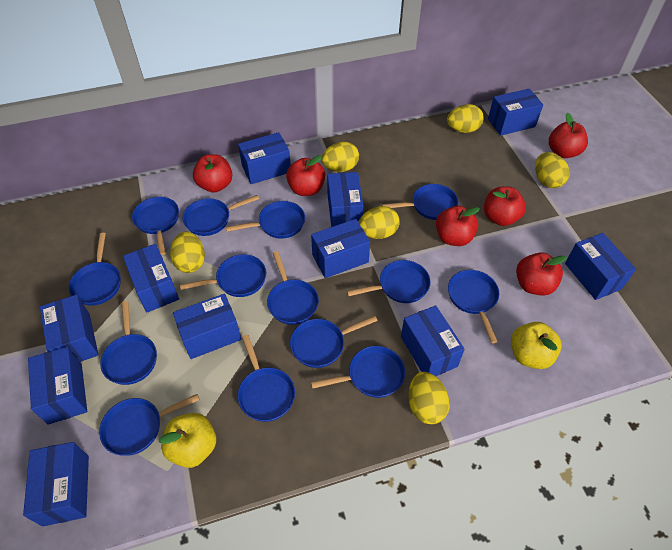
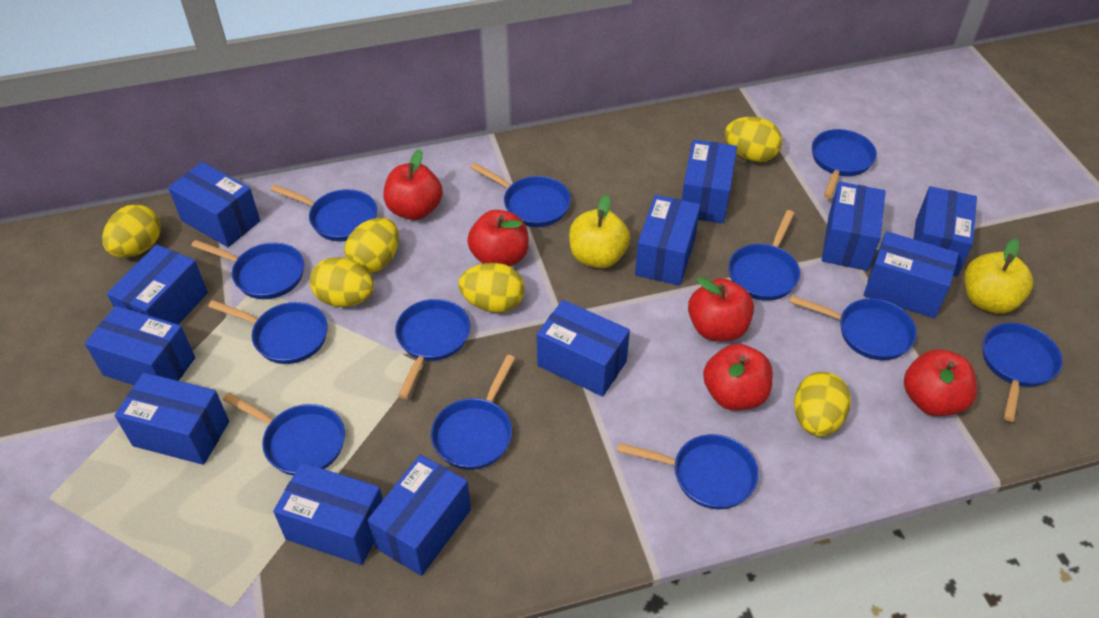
blue box: [23,442,89,526] [28,347,87,425] [40,295,99,362] [123,244,179,312] [173,293,241,359] [238,132,291,184] [311,219,370,278] [327,172,363,227] [401,305,465,376] [488,89,543,136] [565,233,636,300] = 11 -> [85,306,195,385] [107,245,208,325] [115,372,229,465] [168,162,260,247] [273,463,383,565] [367,454,471,576] [537,300,630,397] [635,195,701,286] [682,140,737,223] [822,182,886,271] [864,231,959,318] [913,186,977,277] = 12
blue pan: [69,233,121,305] [99,394,200,456] [100,301,157,385] [132,197,179,255] [180,254,266,297] [183,195,259,236] [226,201,305,239] [238,335,295,422] [267,251,319,325] [290,316,378,368] [311,346,405,398] [347,260,431,303] [382,184,458,220] [448,270,499,343] = 14 -> [191,240,304,299] [208,300,328,364] [223,392,345,476] [271,185,377,241] [395,299,470,399] [431,355,515,470] [470,163,571,227] [617,434,759,509] [728,210,800,301] [789,295,917,360] [812,129,877,199] [983,323,1063,422] = 12
red apple: [193,154,232,193] [286,155,325,196] [436,206,480,246] [484,186,526,226] [516,253,567,296] [549,112,588,158] = 6 -> [384,149,443,220] [467,210,529,266] [688,277,754,341] [703,344,773,410] [904,349,977,416] = 5

